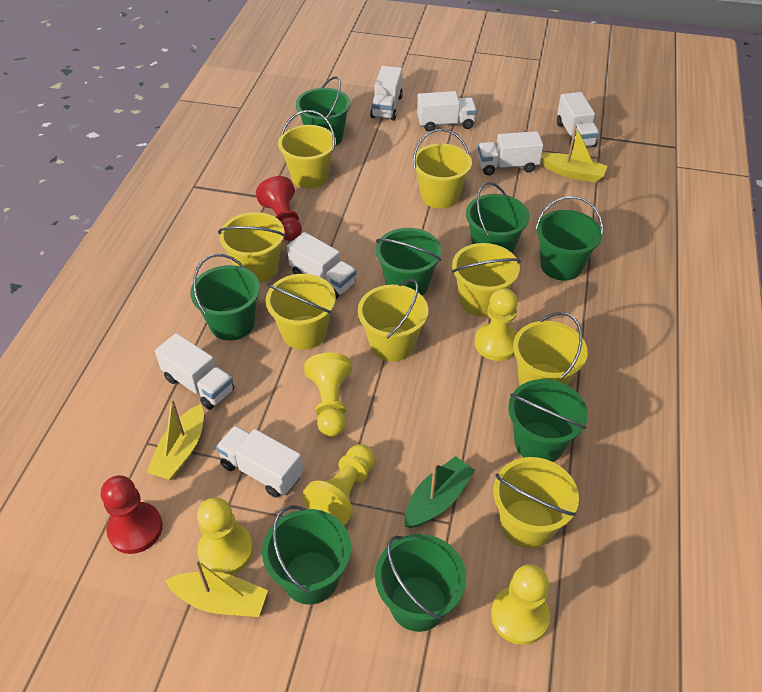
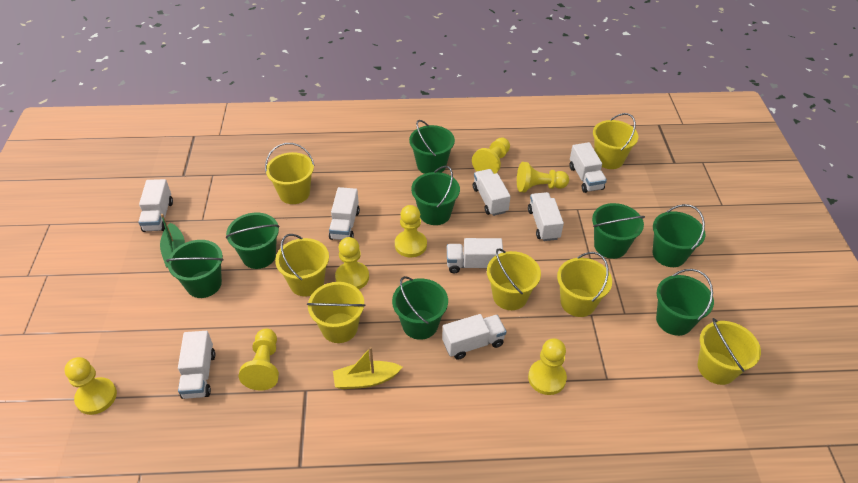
red pawn: [101,475,163,554] [256,176,302,241] = 2 -> none = 0
white truck: [155,333,234,410] [216,426,303,498] [287,232,357,299] [370,66,403,121] [417,91,477,132] [478,131,543,175] [557,92,599,149] = 7 -> [138,179,173,232] [178,331,215,399] [329,187,360,240] [442,314,506,360] [447,238,503,274] [473,169,511,216] [528,192,564,241] [570,142,607,193] = 8
yellow boat: [146,399,204,480] [165,559,268,617] [541,125,608,183] = 3 -> [333,347,402,389] = 1
yellow bucket: [218,212,286,283] [266,274,336,350] [278,110,336,188] [358,279,428,362] [413,129,472,209] [452,243,521,317] [493,457,579,548] [513,312,588,385] = 8 -> [265,143,315,204] [275,234,329,296] [307,282,365,343] [487,248,541,310] [557,252,612,317] [593,113,638,169] [698,318,761,385] = 7
yellow pawn: [197,497,253,575] [302,444,376,525] [304,353,352,437] [474,288,518,361] [491,564,550,645] = 5 -> [64,357,117,415] [239,328,279,390] [335,237,369,289] [395,205,427,257] [472,137,510,174] [517,162,569,192] [528,338,567,395] = 7

